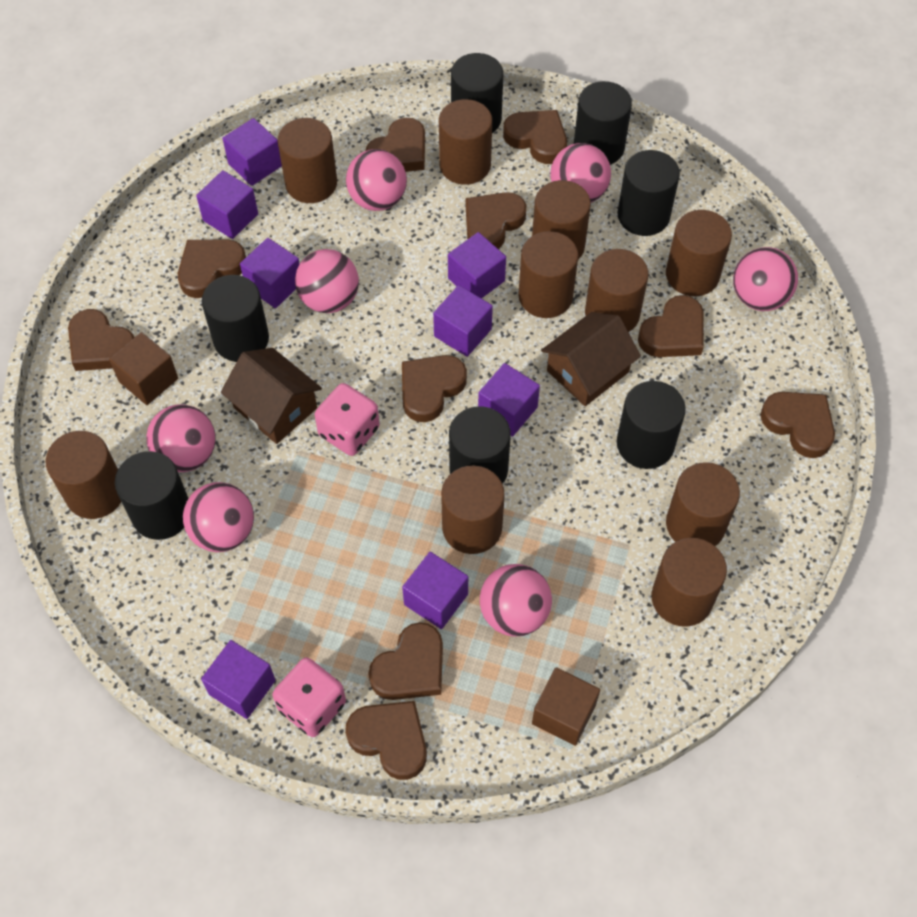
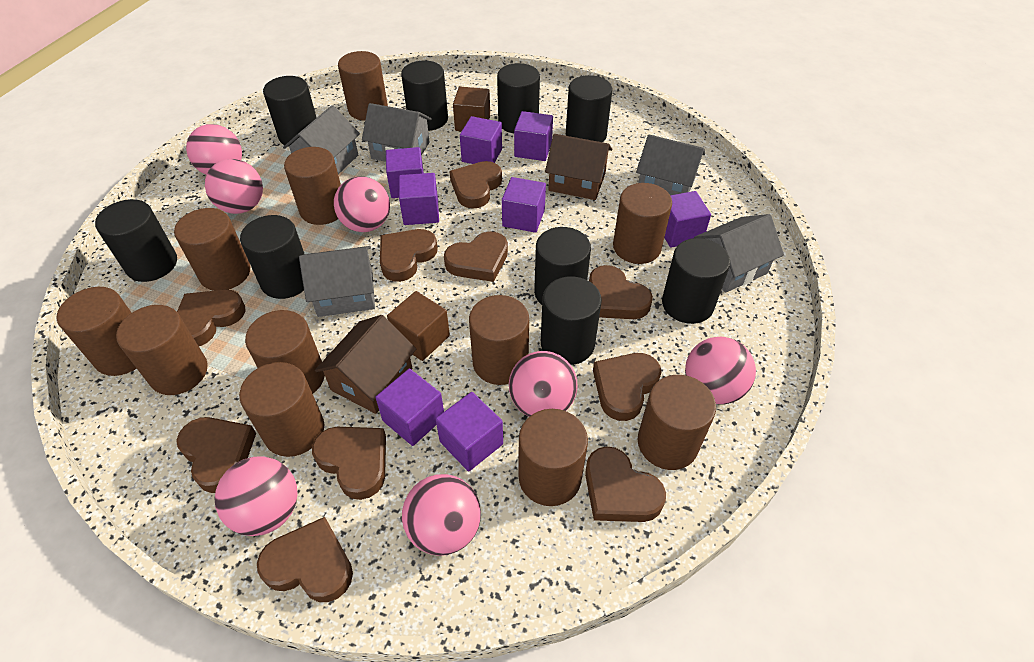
black cylinder: [115,451,189,540] [202,275,269,362] [449,406,511,484] [451,53,503,133] [574,81,632,165] [617,150,680,236] [617,381,686,469] = 7 -> [95,199,177,282] [240,215,305,299] [263,76,317,147] [401,61,448,131] [497,63,540,133] [534,227,591,305] [541,276,602,365] [566,75,612,142] [662,238,730,324] = 9
brown cylinder: [45,431,121,519] [278,118,337,203] [439,99,492,185] [441,465,505,554] [518,231,578,318] [532,180,591,259] [585,249,648,332] [652,538,727,627] [666,210,732,296] [666,462,740,546] = 10 -> [57,287,137,376] [116,305,208,395] [174,208,250,291] [239,362,324,457] [245,310,325,394] [284,147,341,225] [338,51,388,120] [469,295,529,385] [519,409,588,506] [613,183,672,264] [638,375,716,470] = 11
grey house: none = 0 -> [283,105,360,174] [299,246,375,317] [362,103,432,162] [636,134,705,195] [694,214,784,293] = 5
pink dice: [272,657,346,737] [315,383,379,456] = 2 -> none = 0

